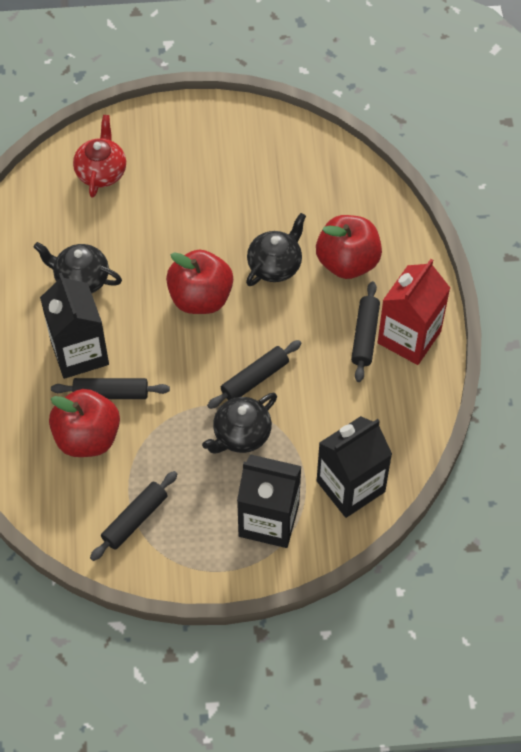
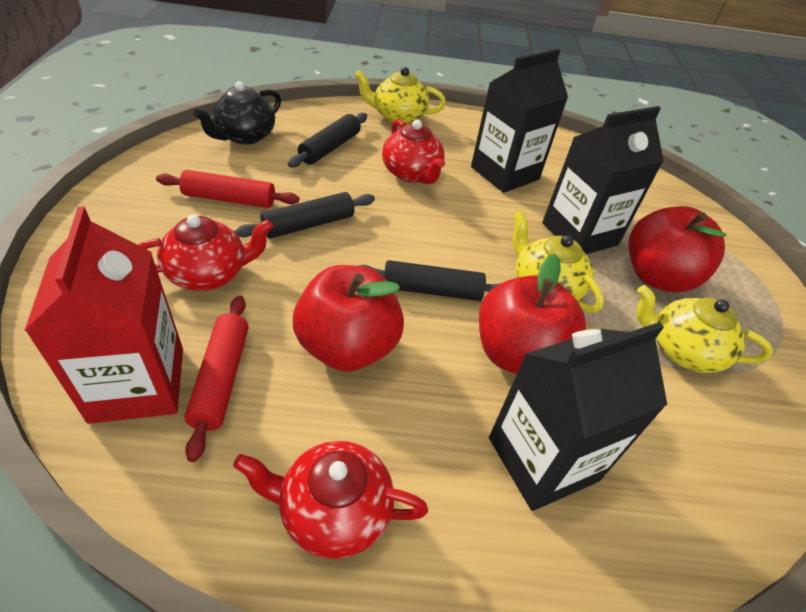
black rolling pin: [51,378,170,399] [90,471,177,561] [207,340,302,409] [351,281,380,382] = 4 -> [235,192,375,238] [288,113,367,168] [359,260,501,301] = 3
black teapot: [34,242,122,293] [202,393,277,454] [246,213,306,286] = 3 -> [193,81,281,145] = 1
red rolling pin: none = 0 -> [156,170,299,208] [184,296,249,462] = 2
red teapot: [73,115,126,197] = 1 -> [138,215,273,291] [233,441,428,559] [382,119,445,184] = 3
yellow teapot: none = 0 -> [354,67,446,124] [513,211,604,313] [636,285,773,373] = 3

